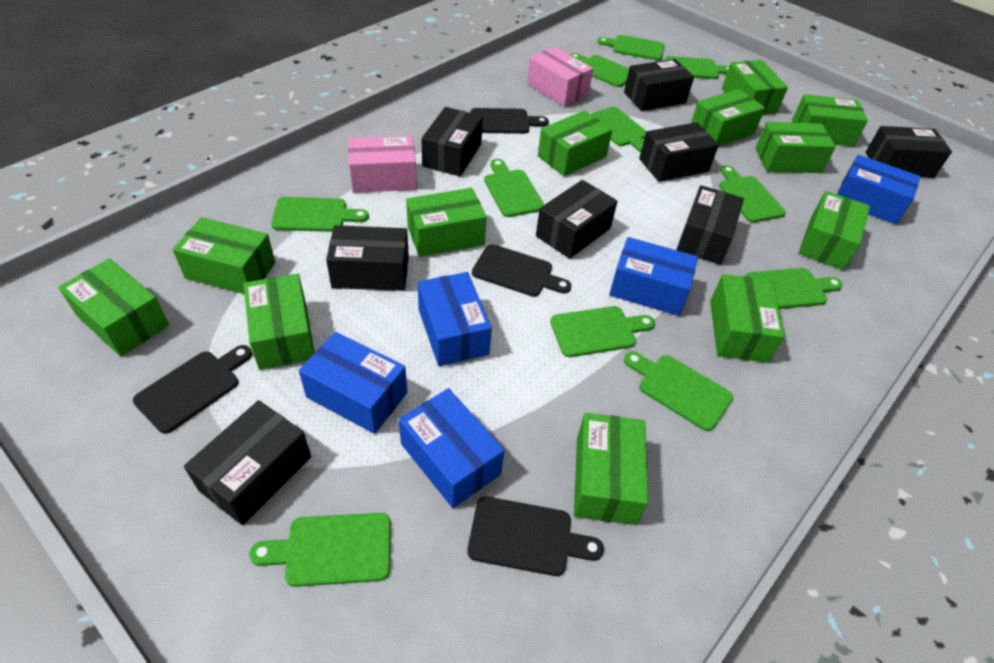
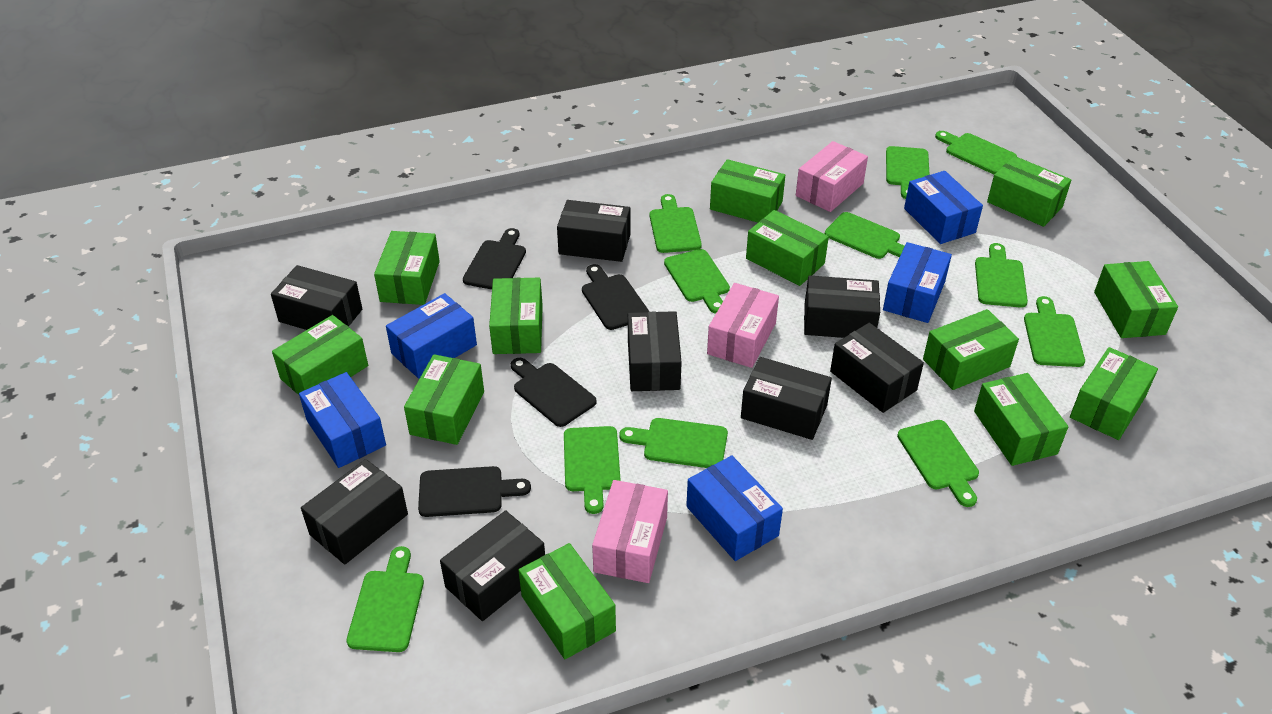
pink box: [348,136,417,193] [527,47,593,106] = 2 -> [592,480,668,583] [707,283,779,368] [796,141,868,212] = 3

